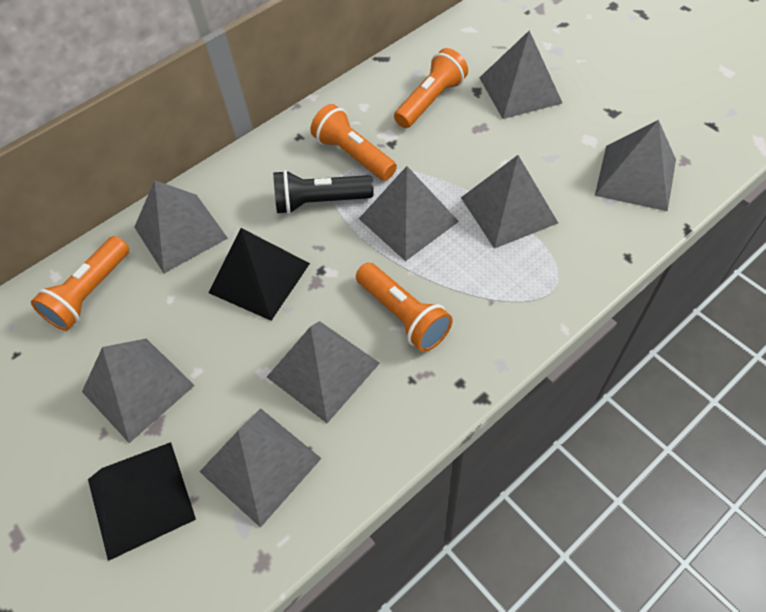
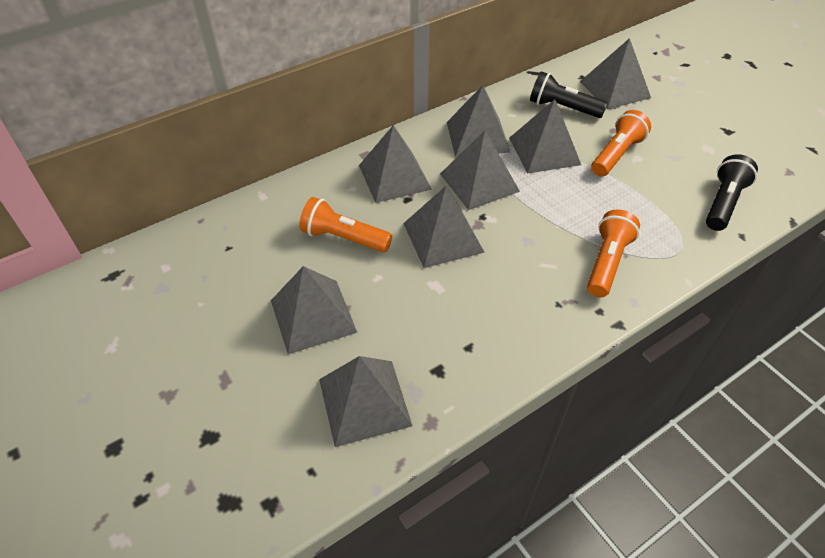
black flashlight: [273,170,374,214] = 1 -> [530,71,608,118] [706,154,758,231] = 2
black pyramid: [88,442,196,561] [209,228,310,321] = 2 -> none = 0
orange flashlight: [31,236,129,331] [310,104,397,181] [356,263,453,352] [394,48,468,128] = 4 -> [299,197,392,252] [587,210,640,297] [591,110,651,176] = 3

